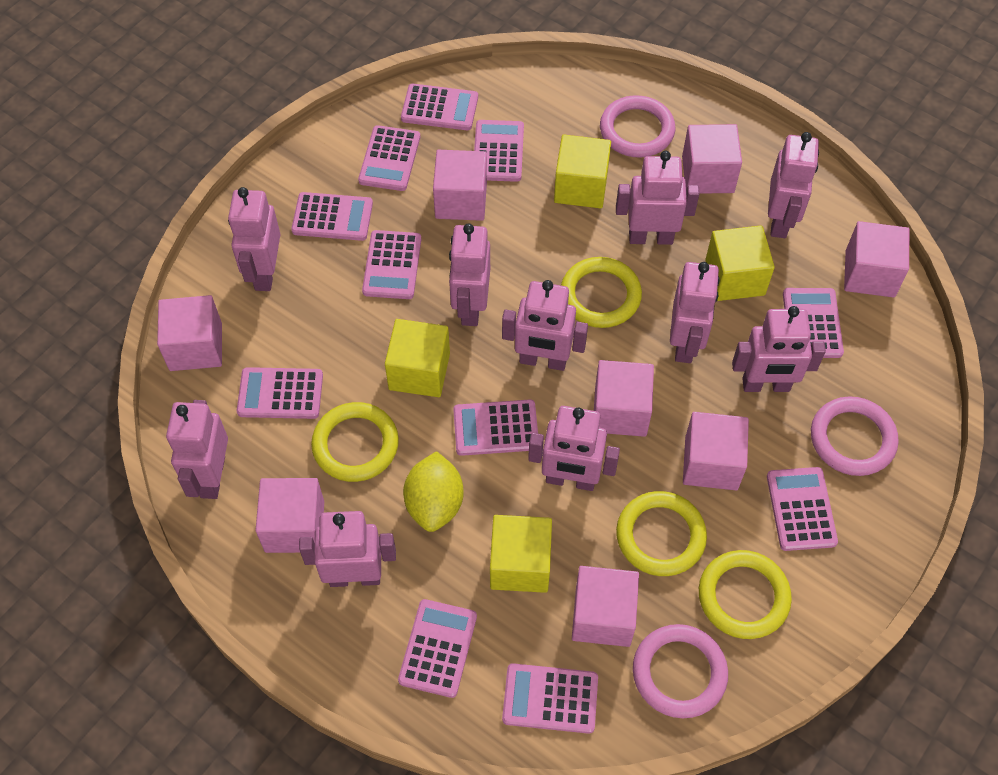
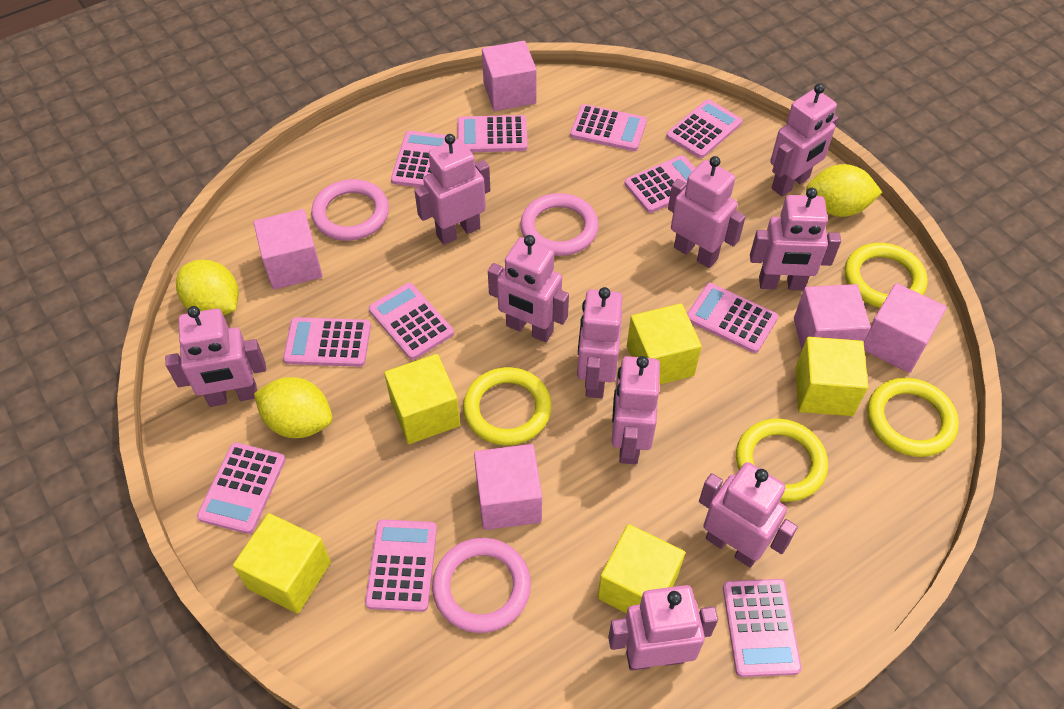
pink cube: [157,295,222,371] [255,478,324,553] [433,150,487,221] [572,566,639,647] [594,360,654,437] [682,124,742,194] [683,412,749,490] [844,221,909,298] = 8 -> [253,209,323,289] [474,444,542,530] [482,41,537,111] [794,284,871,349] [864,283,947,373] = 5
yellow cube: [385,319,450,397] [490,515,552,593] [554,134,611,208] [705,225,775,301] = 4 -> [233,513,331,614] [384,354,460,444] [598,524,685,613] [627,304,702,385] [795,337,868,416] = 5
yellow lemon: [403,451,464,532] = 1 -> [176,260,239,316] [254,377,332,438] [806,164,882,217] = 3

